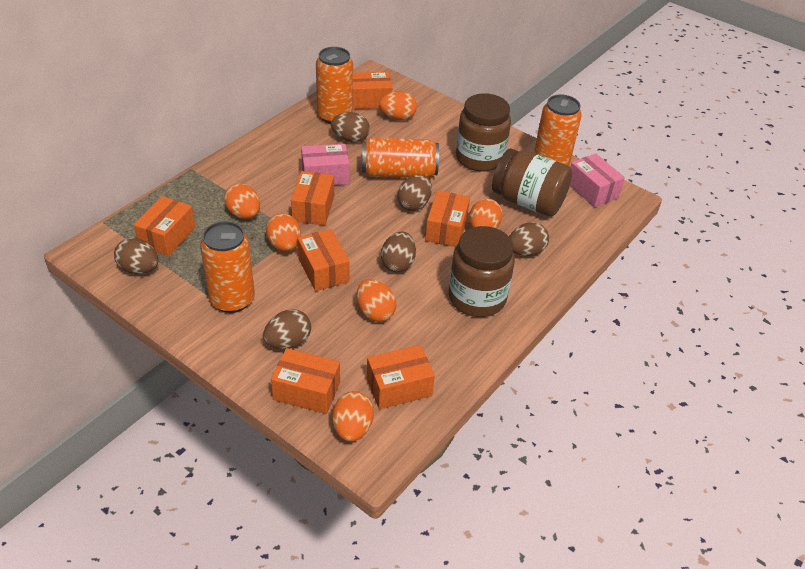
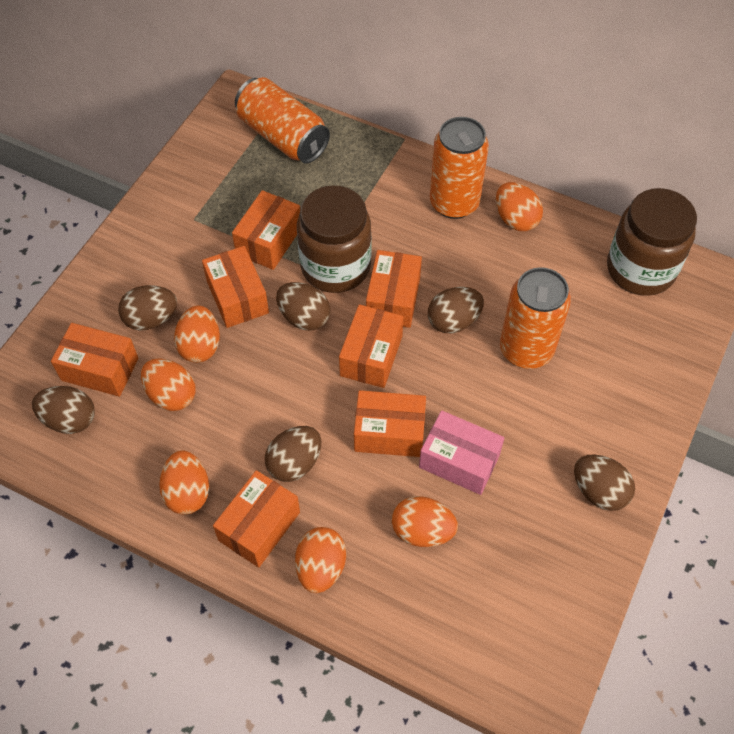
brown jar: [449,226,515,317] [456,93,511,172] [492,149,572,216] = 3 -> [297,185,372,293] [607,188,697,296] = 2
orange can: [200,221,255,313] [316,47,353,124] [362,138,439,178] [534,94,582,166] = 4 -> [235,77,330,163] [429,117,489,219] [500,267,571,369] = 3
pink box: [301,144,350,185] [570,153,625,207] = 2 -> [419,410,504,495] = 1

